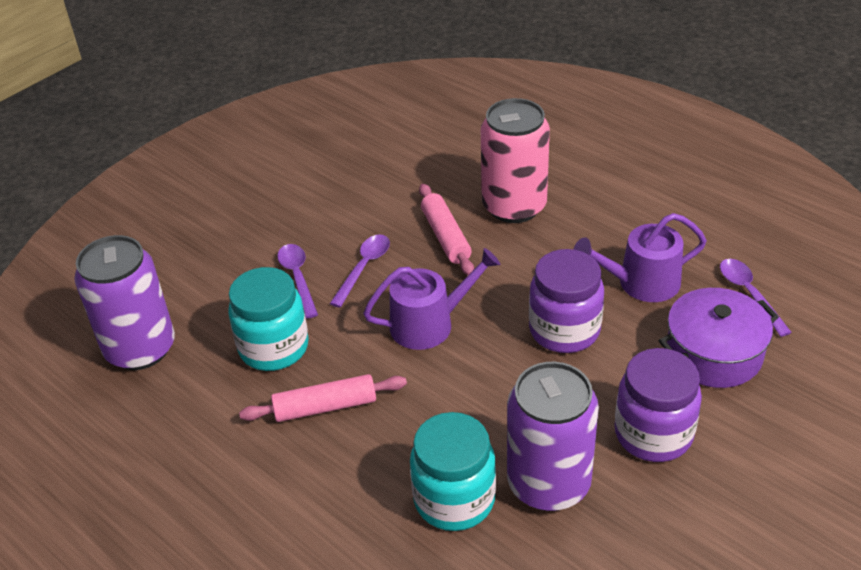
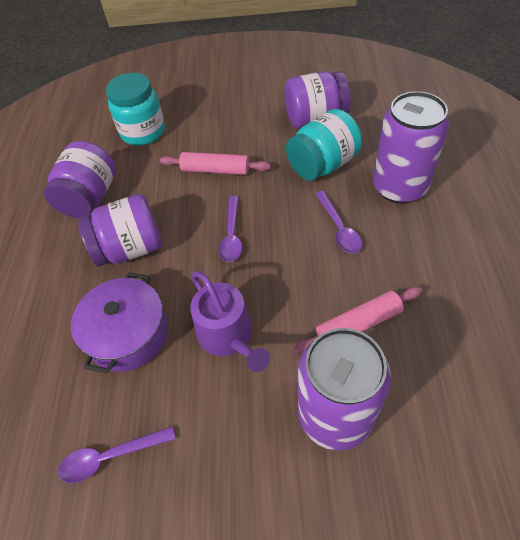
pink can: [481,98,550,223] = 1 -> none = 0
purple jar: [529,249,604,353] [614,348,702,462] = 2 -> [44,141,116,218] [78,194,162,266] [285,71,351,129] = 3
purple watering can: [363,248,500,350] [574,213,707,302] = 2 -> [190,271,270,372] = 1

